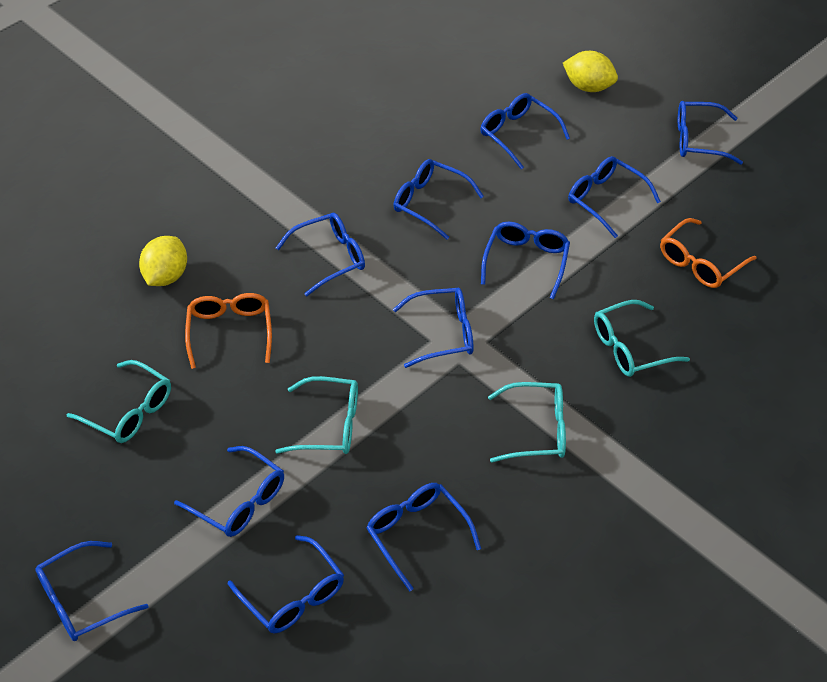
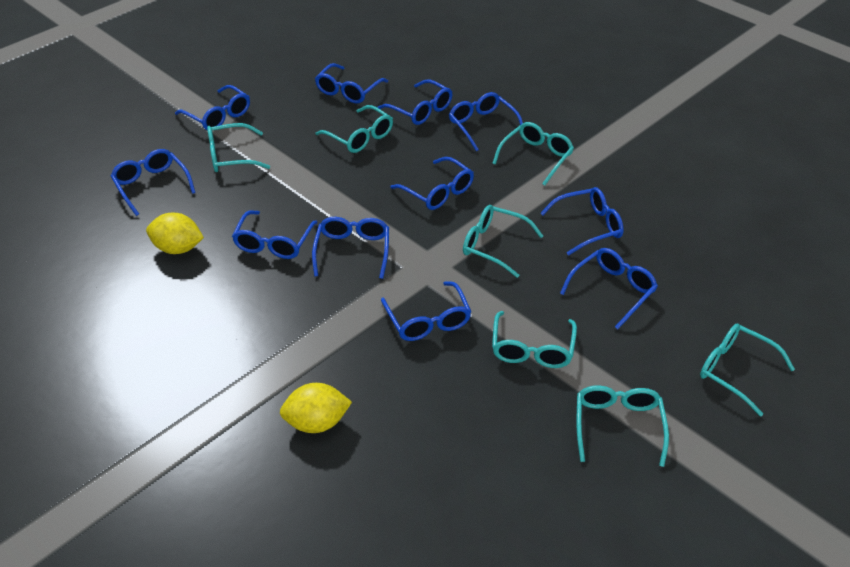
orange glasses: [185,293,272,369] [660,218,757,288] = 2 -> none = 0
turquoise glasses: [67,360,171,443] [275,376,358,454] [488,382,566,463] [594,300,690,377] = 4 -> [207,123,270,172] [316,105,393,153] [463,205,543,278] [492,122,574,186] [492,311,577,368] [577,385,669,467] [700,324,795,417] = 7

